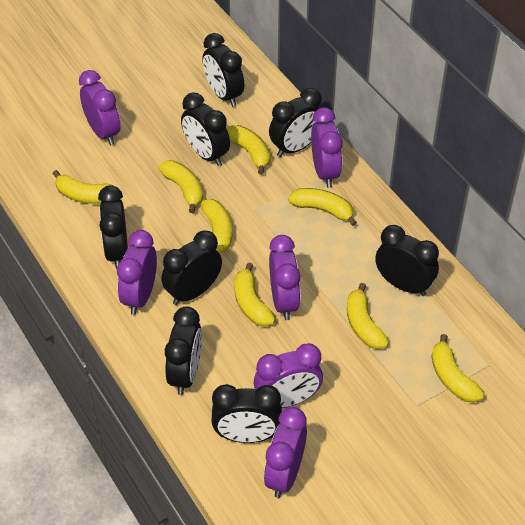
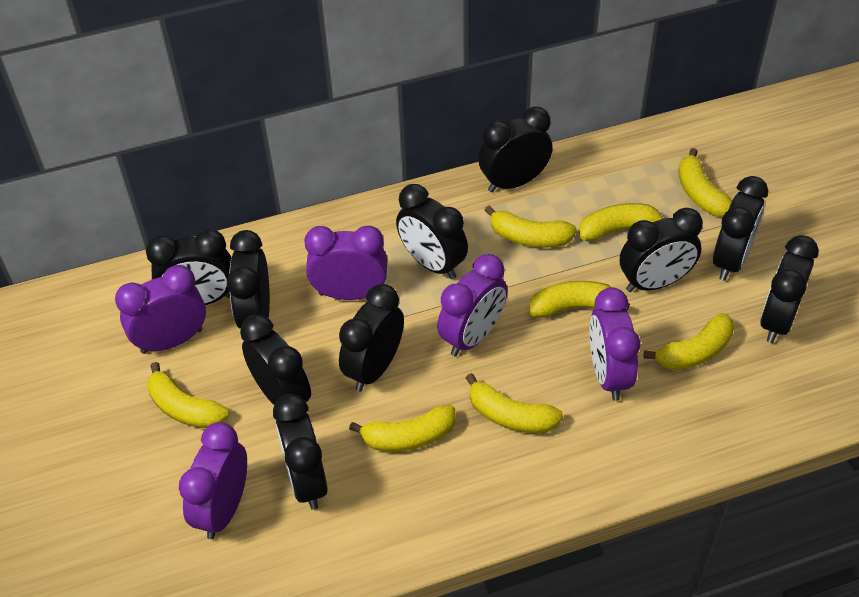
black clock: [98,185,128,269] [161,231,222,305] [165,306,202,395] [181,92,230,166] [202,33,244,107] [211,384,282,443] [269,88,322,157] [375,225,439,296] = 8 -> [146,229,232,305] [227,230,270,329] [240,315,311,405] [273,394,328,510] [339,284,404,391] [396,184,468,279] [478,107,553,192] [620,208,703,292] [713,176,768,281] [760,235,819,343] = 10
purple clock: [79,70,121,146] [117,230,157,315] [254,343,323,408] [264,407,307,498] [269,235,300,320] [311,107,343,188] = 6 -> [115,265,206,354] [179,422,247,539] [304,226,387,300] [437,254,508,356] [590,287,640,401] = 5

